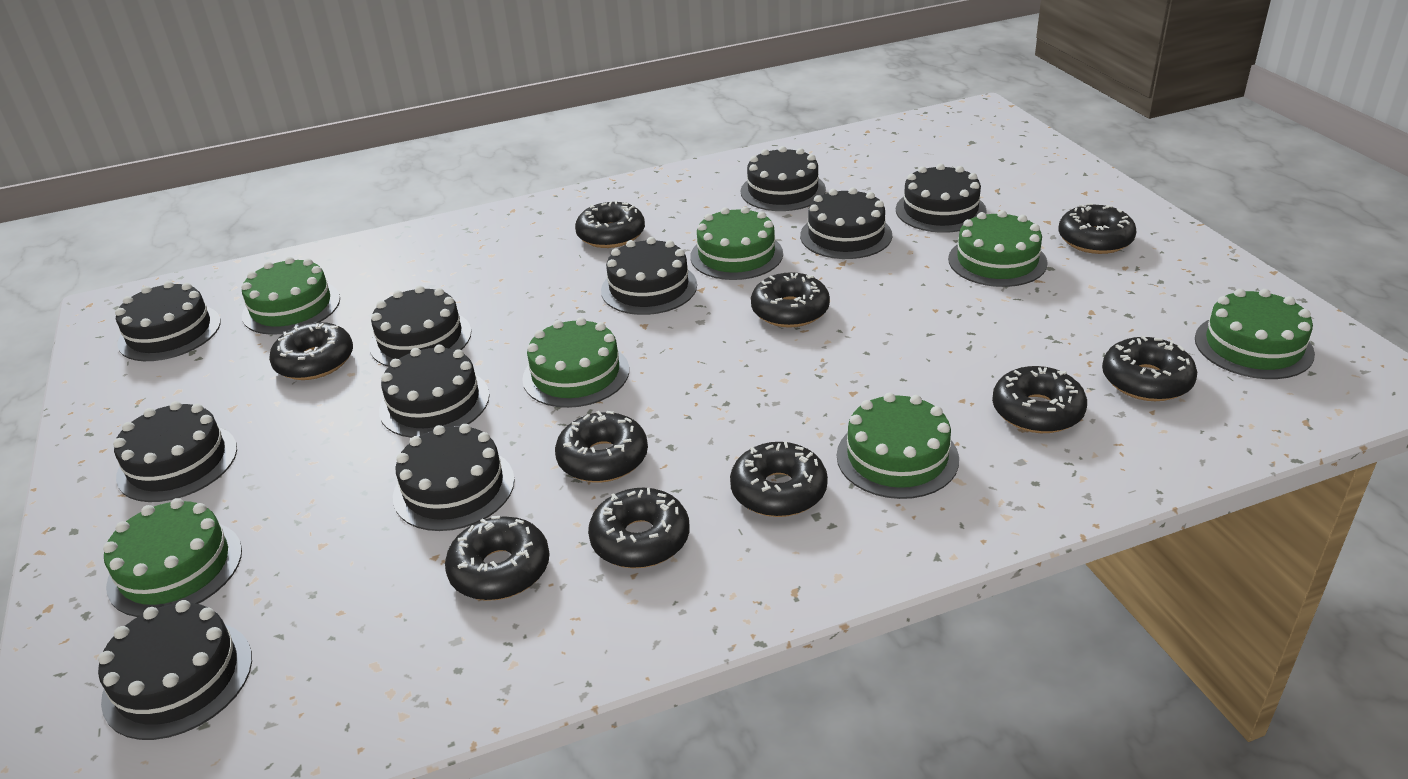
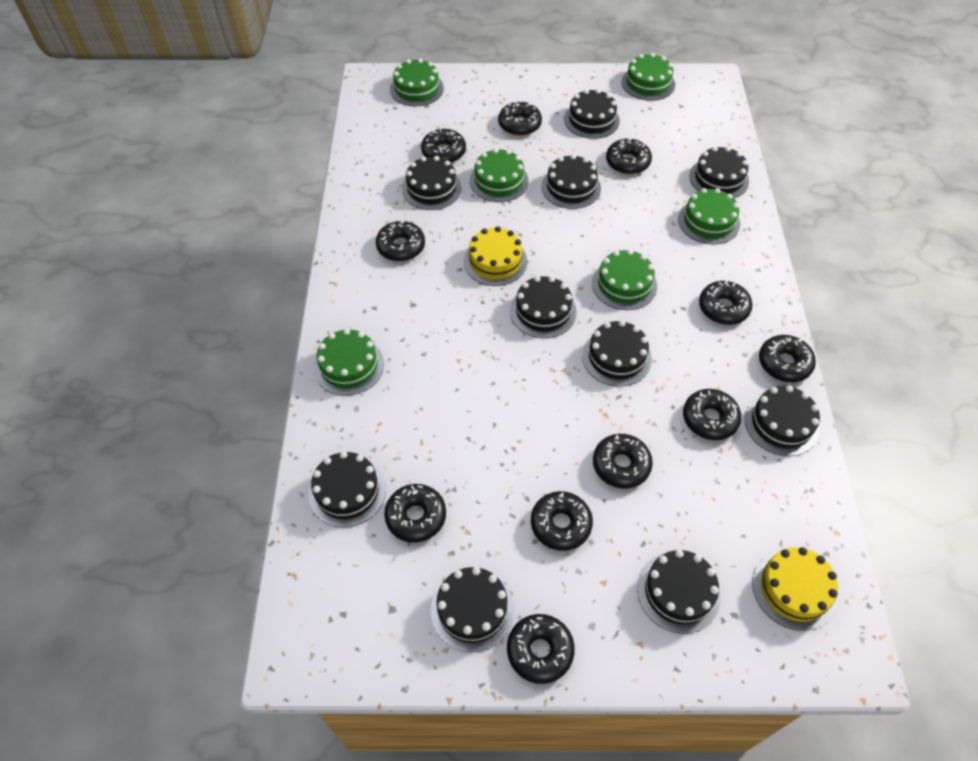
black donut: [269,322,353,380] [445,516,550,601] [555,411,648,483] [575,200,645,248] [588,488,690,568] [730,441,828,517] [751,272,830,328] [992,366,1087,433] [1059,203,1137,254] [1102,336,1197,401] = 10 -> [376,220,425,261] [384,484,446,543] [421,129,466,163] [498,101,542,136] [507,614,575,684] [531,491,593,551] [593,434,653,489] [606,138,652,175] [683,389,741,440] [699,281,753,325] [759,335,816,382] = 11
green cake: [103,498,242,617] [242,257,340,335] [522,317,629,408] [690,207,783,280] [837,393,959,499] [948,210,1048,287] [1195,289,1315,379] = 7 -> [314,328,384,395] [390,58,444,106] [470,148,529,202] [592,249,657,310] [621,53,675,101] [678,188,740,244] = 6
yellow cake: none = 0 -> [464,226,527,286] [752,547,838,631] = 2

